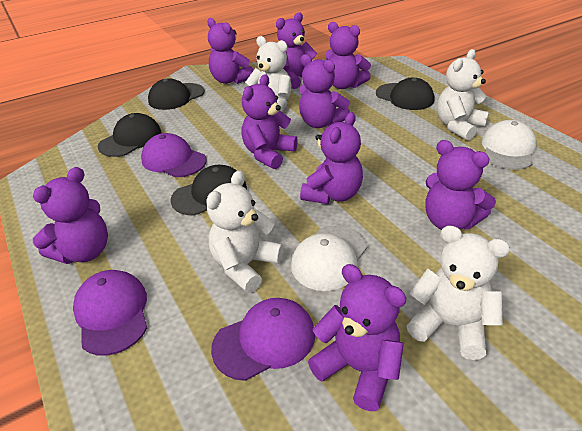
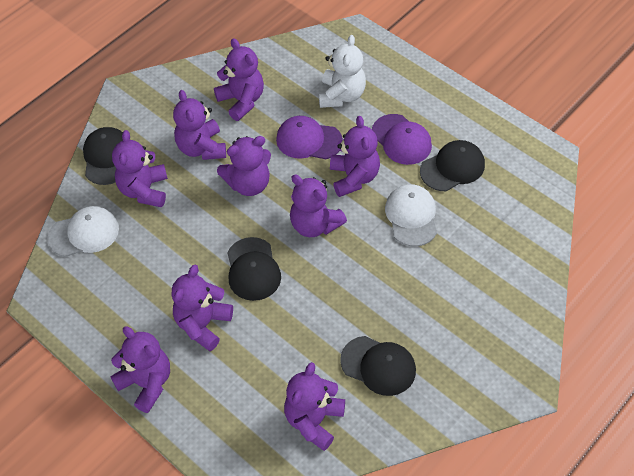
purple cap: [73,270,147,356] [141,133,207,177] [211,298,315,381] = 3 -> [276,116,343,159] [372,114,432,165] = 2
white teddy bear: [206,170,284,293] [245,36,291,112] [407,225,510,360] [437,49,489,140] = 4 -> [319,35,366,108] = 1

